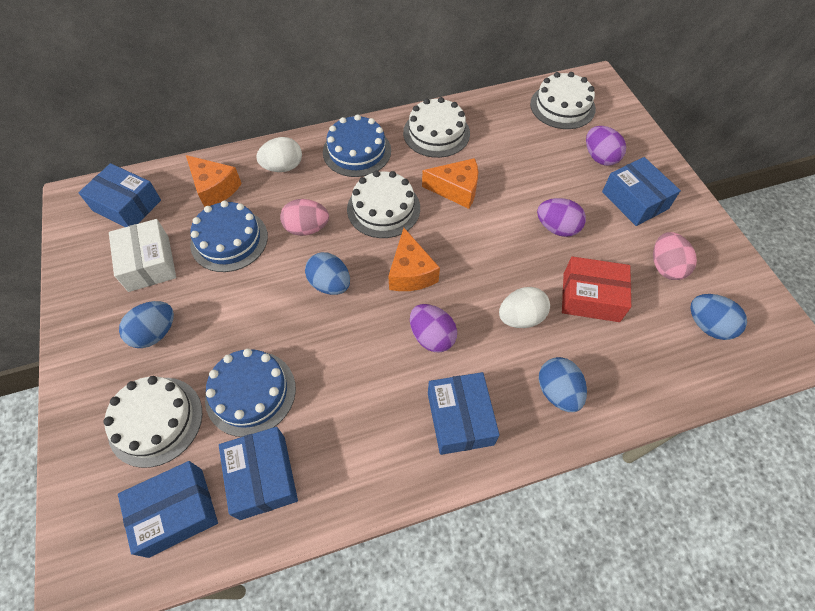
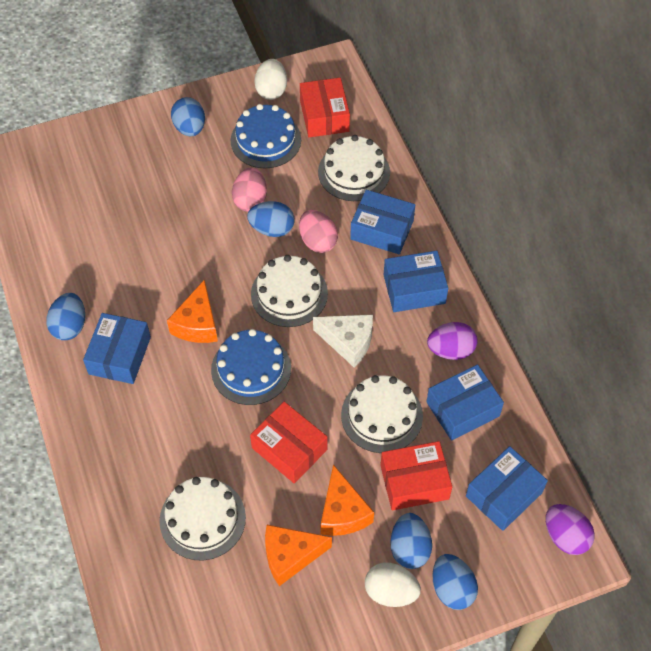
blue cake: [190,201,268,272] [205,349,296,437] [323,114,391,177] = 3 -> [211,329,291,405] [231,104,301,168] = 2
blue egg: [119,301,174,348] [305,252,350,295] [539,357,587,412] [690,294,747,340] = 4 -> [46,293,85,340] [171,97,205,136] [247,201,294,237] [390,513,432,569] [432,554,478,610] = 5
purple egg: [410,304,457,352] [537,198,586,237] [586,126,626,166] = 3 -> [427,322,478,360] [546,504,595,555] = 2
red box: [562,256,631,322] = 1 -> [250,402,327,483] [300,78,350,137] [380,441,452,510] = 3
white box: [109,219,176,292] = 1 -> none = 0
white cheese: none = 0 -> [313,315,373,367] = 1

